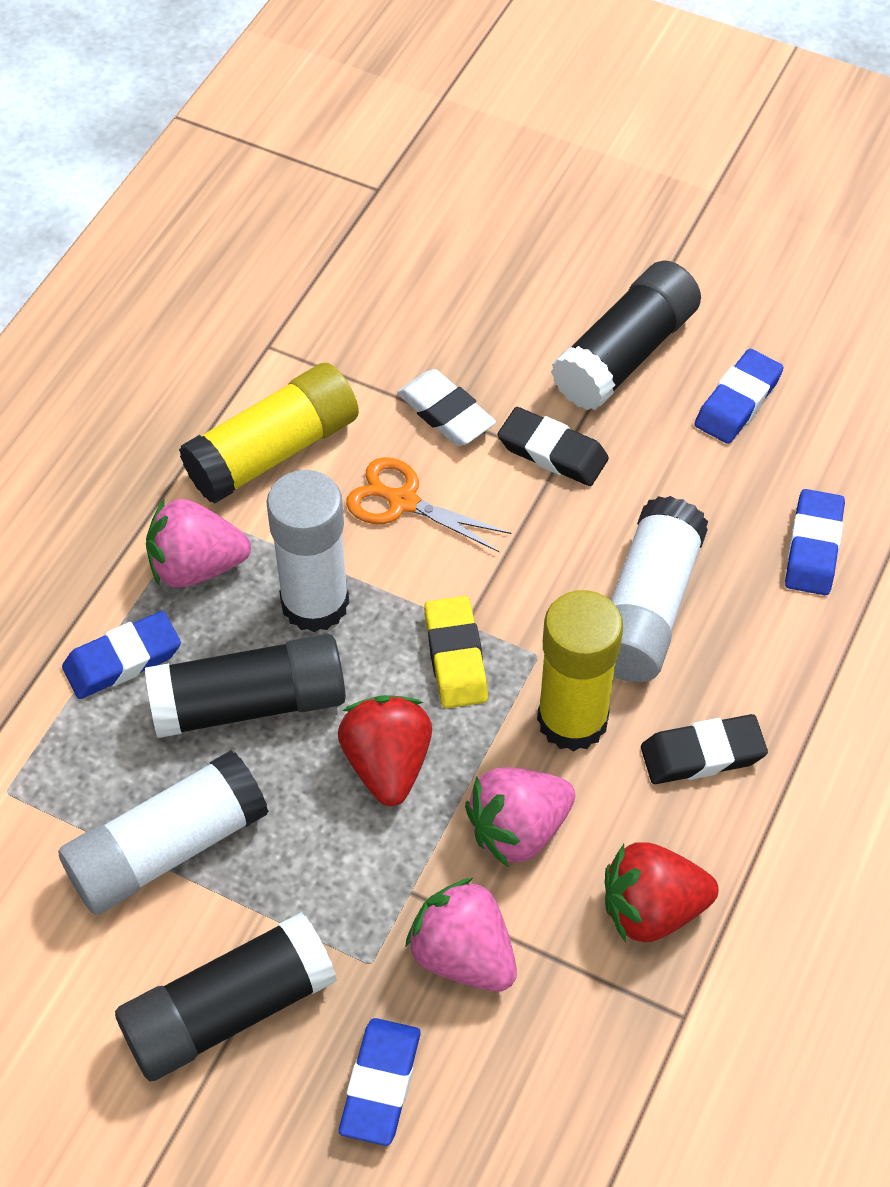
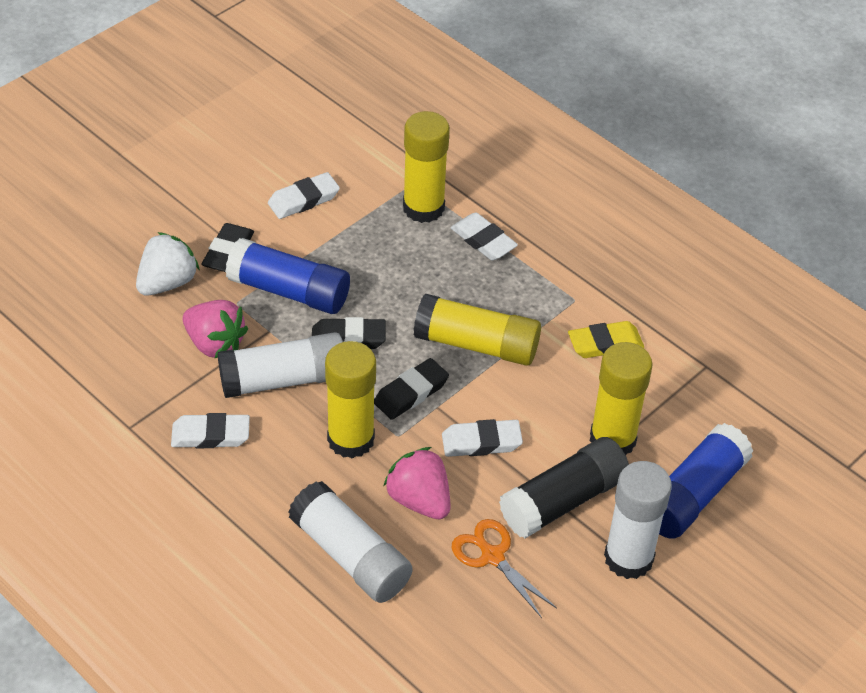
black eraser: [498,407,609,486] [641,714,768,784] = 2 -> [201,223,254,272] [312,317,386,349] [374,358,449,420] = 3
black glue stick: [115,912,337,1081] [145,634,346,738] [551,260,701,411] = 3 -> [499,437,629,538] = 1
blue eraser: [62,611,181,699] [339,1018,421,1146] [694,349,784,444] [785,489,845,595] = 4 -> none = 0
blue glue stick: none = 0 -> [225,238,350,314] [659,423,754,539] = 2
pink strawberry: [146,498,251,588] [405,878,517,991] [465,767,575,867] = 3 -> [183,300,248,358] [384,447,450,520] = 2
red strawberry: [338,695,432,806] [605,842,718,942] = 2 -> none = 0
white eraser: [397,369,496,446] = 1 -> [171,413,250,448] [268,172,340,219] [442,419,523,457] [451,212,518,260] = 4
white strawberry: none = 0 -> [136,232,200,296] = 1
yellow glue stick: [179,363,359,504] [537,590,623,751] = 2 -> [325,341,376,459] [403,111,450,223] [414,294,541,366] [590,342,653,455] = 4

